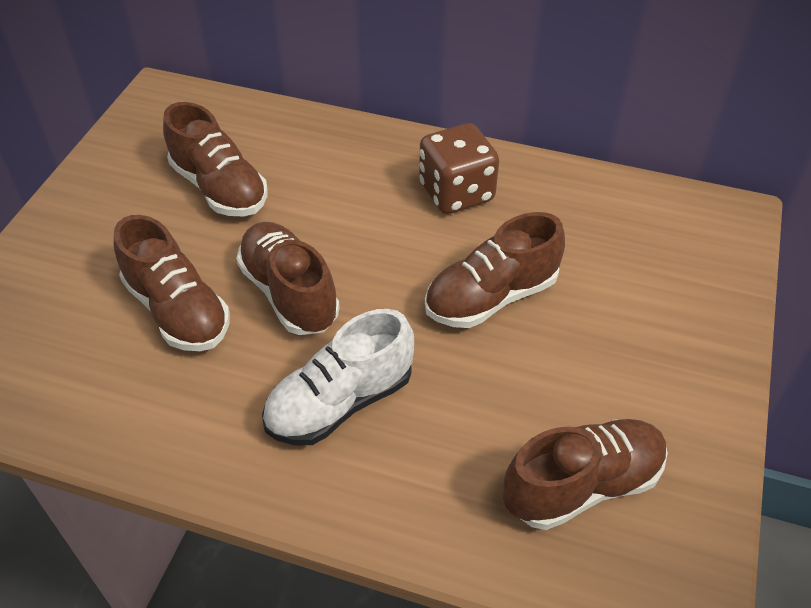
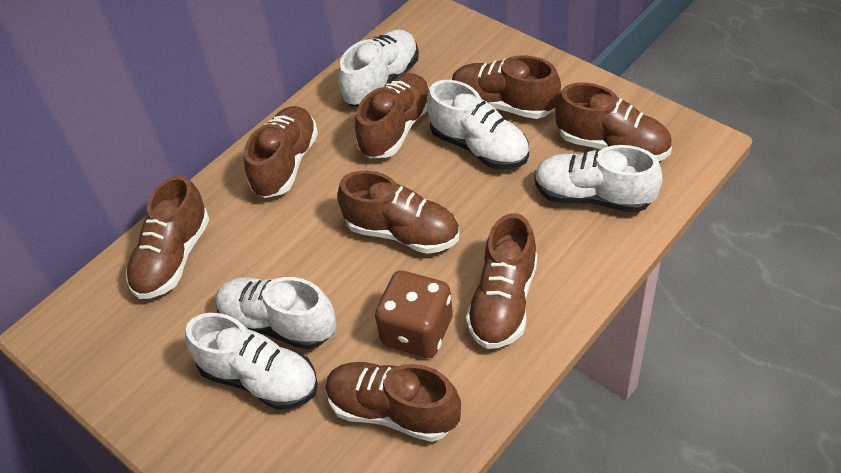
brown shoe: [114,215,230,351] [163,102,268,216] [236,222,340,335] [425,212,565,328] [503,419,668,530] = 5 -> [126,175,210,299] [244,106,318,198] [325,362,461,442] [337,171,459,254] [355,73,430,158] [452,55,561,119] [466,213,538,349] [555,83,672,161] = 8
white shoe: [262,309,414,445] = 1 -> [185,313,318,410] [215,277,337,350] [338,30,419,107] [427,80,529,169] [534,145,662,213] = 5

